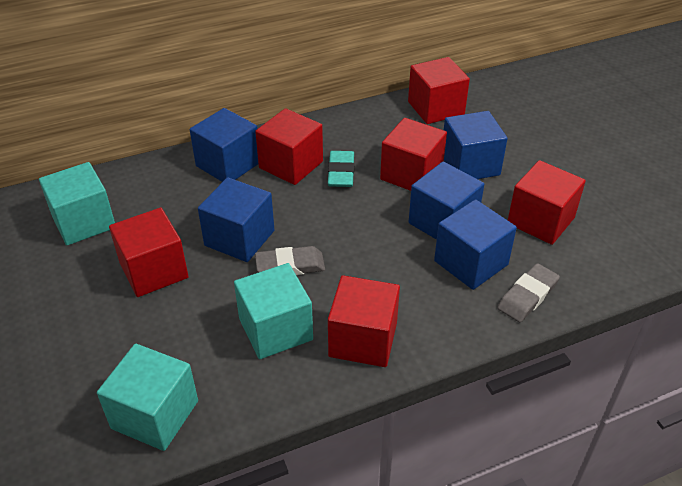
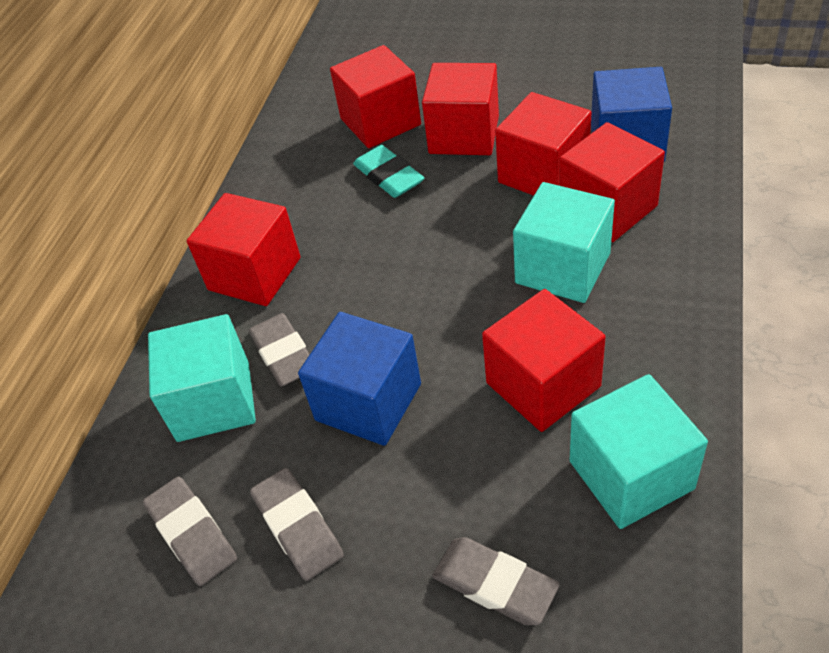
blue cube: [190,108,258,182] [198,177,274,262] [409,162,484,240] [434,199,517,290] [444,111,508,179] = 5 -> [298,312,421,446] [591,67,672,162] = 2
grey eraser: [255,246,325,275] [497,263,560,322] = 2 -> [143,476,237,586] [249,313,310,387] [250,468,344,581] [432,537,560,625] = 4

